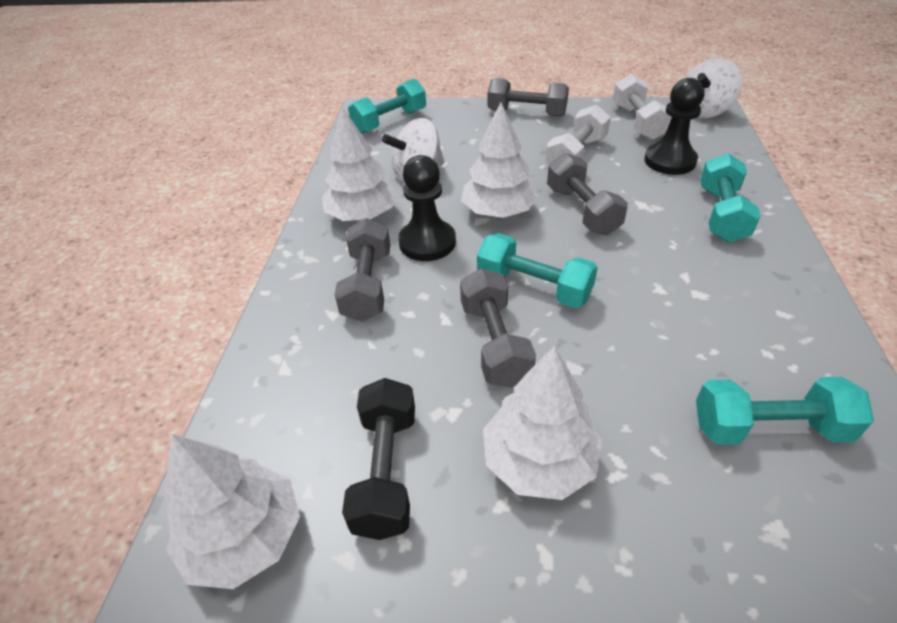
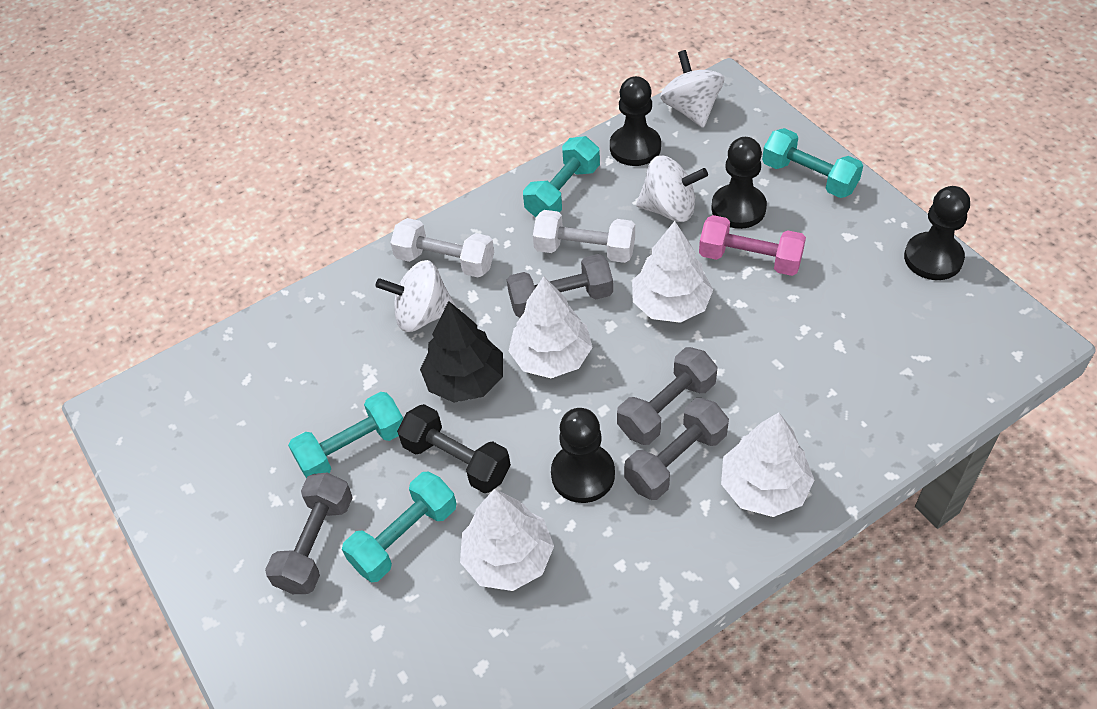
black pawn: [398,155,456,261] [644,78,705,175] = 2 -> [551,408,615,503] [610,76,661,166] [711,137,767,229] [904,186,970,280] = 4
black tree: none = 0 -> [420,301,503,403] = 1
pink dumbbell: none = 0 -> [699,215,806,276] = 1
white spinning top: [382,118,444,183] [684,58,742,118] = 2 -> [376,260,456,332] [636,155,708,222] [660,50,724,128] = 3

